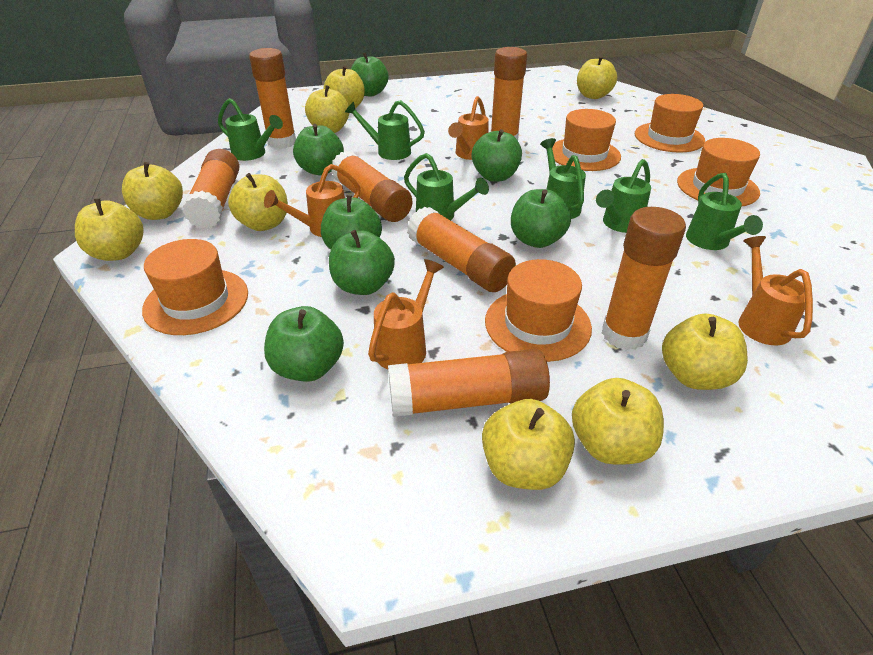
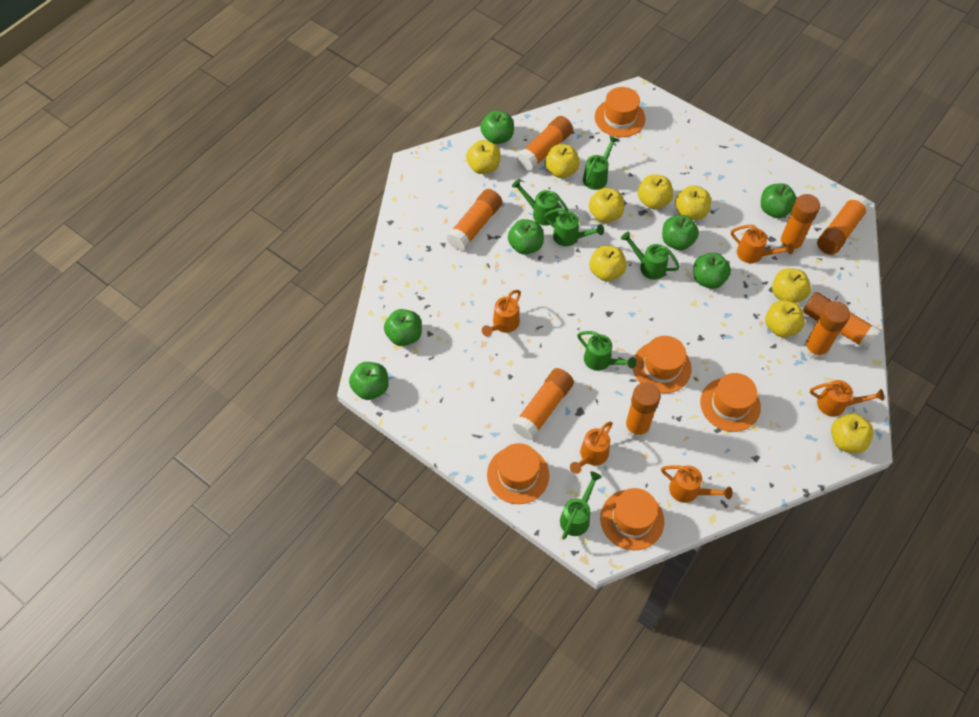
orange glue stick: [183,149,239,229] [249,48,296,149] [331,151,412,222] [388,349,550,417] [407,207,516,292] [491,47,527,141] [602,207,686,350] = 7 -> [446,189,502,251] [512,368,574,440] [516,116,573,171] [624,382,661,439] [778,194,820,254] [803,292,881,350] [803,301,850,360] [817,194,870,255] = 8
orange watering can: [264,164,361,237] [368,259,444,369] [448,96,488,160] [738,236,813,345] = 4 -> [482,290,521,337] [570,421,613,474] [661,465,733,503] [731,225,794,263] [810,380,884,417] = 5

